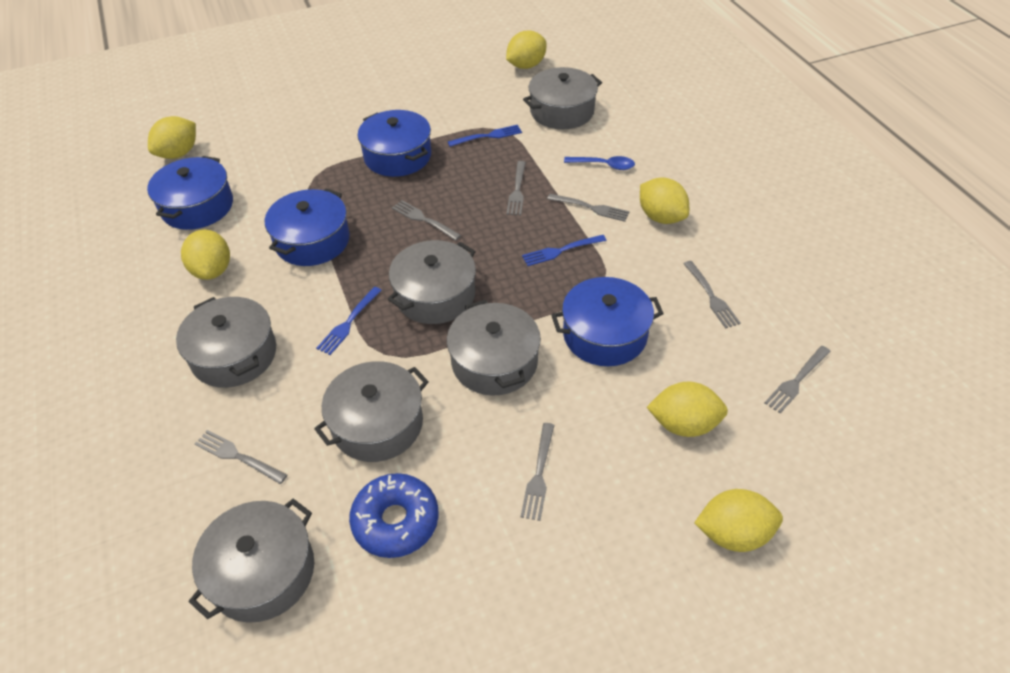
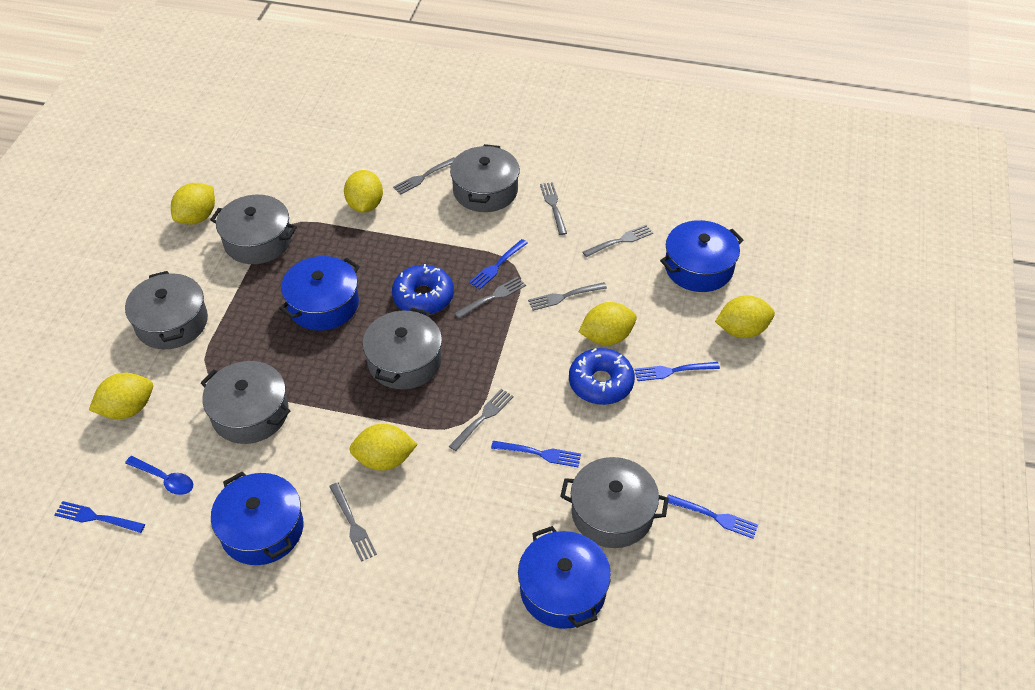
blue donut: [349,473,439,558] = 1 -> [392,264,454,315] [569,348,635,405] = 2
blue fork: [316,287,382,355] [448,125,522,147] [522,235,607,266] = 3 -> [54,501,145,533] [469,239,528,289] [491,441,581,467] [634,362,720,381] [667,494,758,539] = 5

